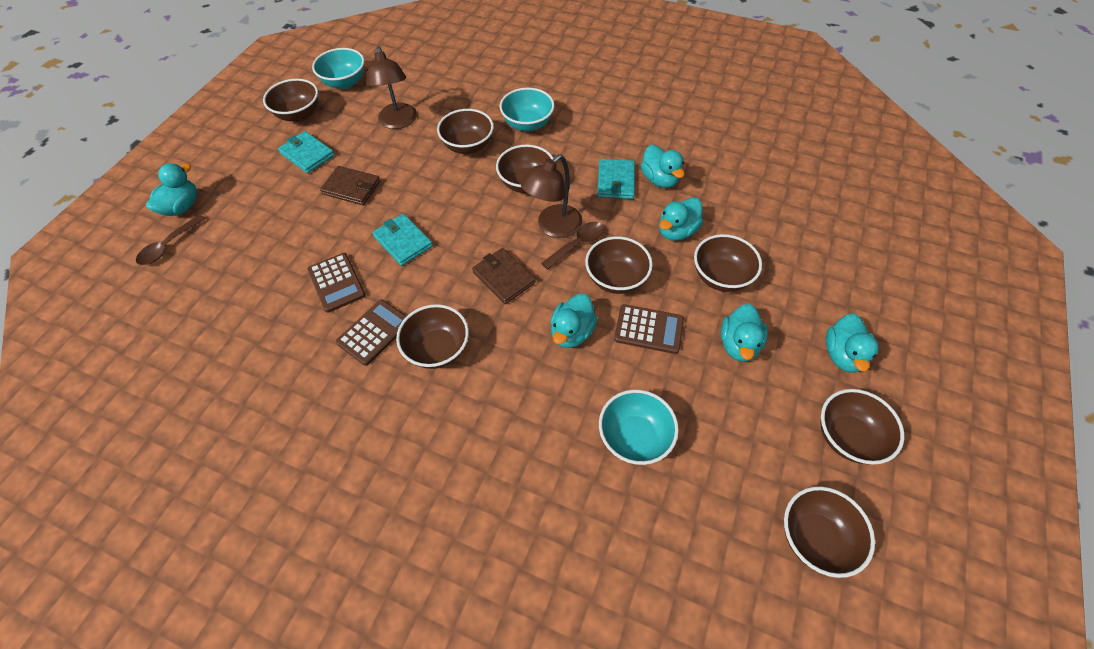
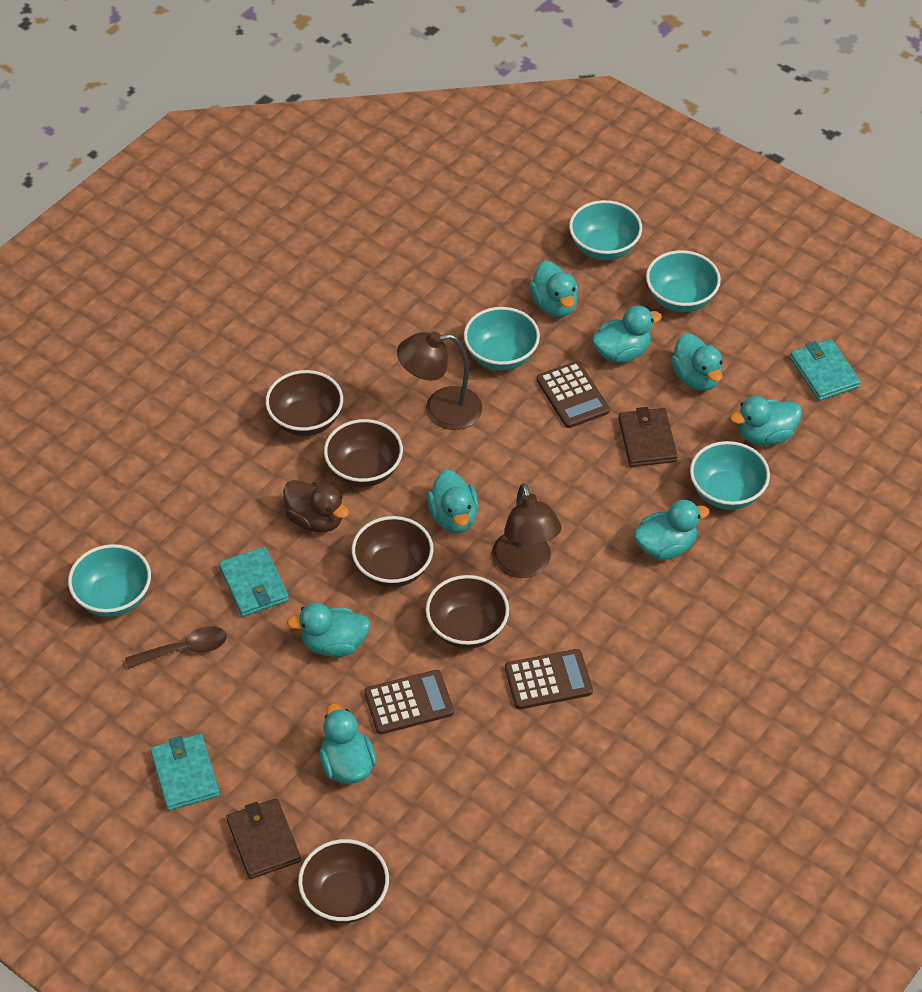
brown bowl: [263,79,318,122] [396,304,469,369] [437,109,494,154] [496,145,554,193] [585,236,653,294] [694,234,762,292] [784,487,875,578] [821,389,904,464] = 8 -> [265,370,343,436] [298,839,389,923] [324,419,403,487] [352,516,434,587] [426,575,509,649] = 5
brown duck: none = 0 -> [283,480,349,532] = 1
brown spoon: [136,214,206,265] [541,222,604,270] = 2 -> [125,626,227,669] = 1
turquoise bowl: [312,48,365,89] [500,88,555,132] [599,390,679,465] = 3 -> [68,544,151,617] [464,307,540,371] [569,200,642,260] [646,250,721,312] [690,441,770,510] = 5
turquoise duck: [146,163,197,216] [551,294,597,348] [641,144,685,188] [659,197,703,241] [721,304,768,362] [826,314,879,373] = 6 -> [287,603,370,657] [319,704,376,784] [427,469,479,533] [529,261,579,317] [592,306,662,363] [634,500,710,560] [671,333,723,391] [730,396,802,445] = 8

